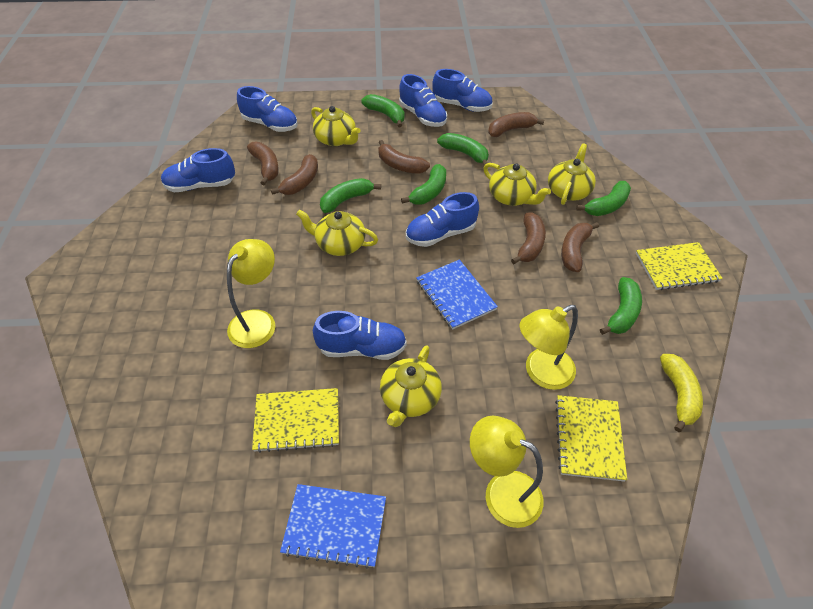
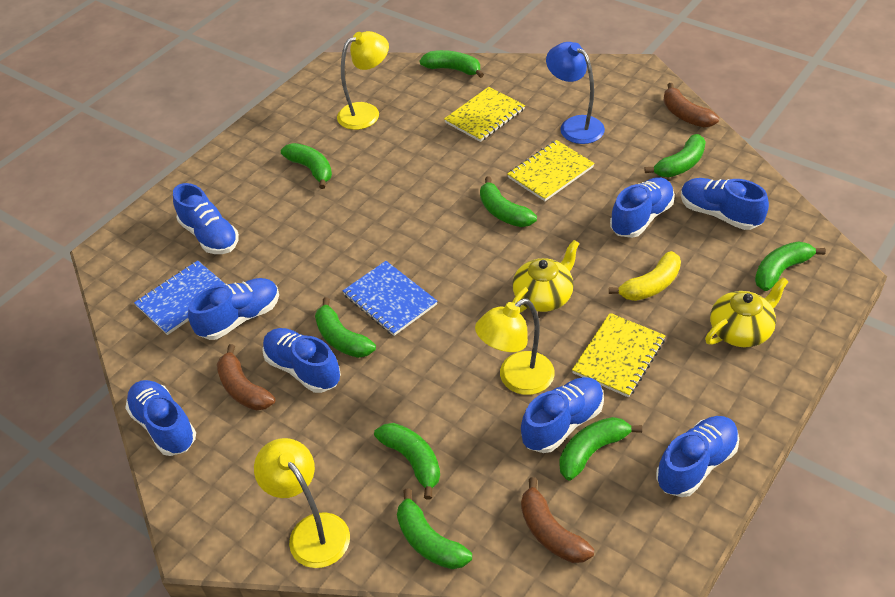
blue lamp: none = 0 -> [546,42,605,144] = 1
blue shoe: [161,148,235,192] [237,86,298,132] [313,311,407,360] [399,74,447,127] [406,192,479,247] [432,69,492,112] = 6 -> [125,380,196,456] [173,183,239,254] [188,278,279,340] [262,328,341,393] [521,377,604,453] [610,177,675,238] [656,416,739,497] [681,178,769,230] = 8
brown banana: [247,142,279,186] [271,154,318,195] [378,140,430,174] [488,112,544,137] [511,212,546,264] [561,222,599,272] = 6 -> [217,344,275,410] [521,477,594,563] [663,83,719,127] = 3
green banana: [320,178,381,213] [361,94,404,127] [401,164,446,204] [437,133,489,166] [576,181,631,216] [600,277,642,335] = 6 -> [281,143,332,189] [315,297,376,358] [374,423,440,500] [397,488,472,569] [420,50,484,78] [480,176,537,227] [559,417,642,480] [644,134,706,177] [755,241,826,291] = 9
yellow teapot: [296,210,378,256] [311,106,361,146] [380,345,442,427] [483,163,551,206] [548,143,596,205] = 5 -> [512,240,579,313] [705,277,789,347] = 2

